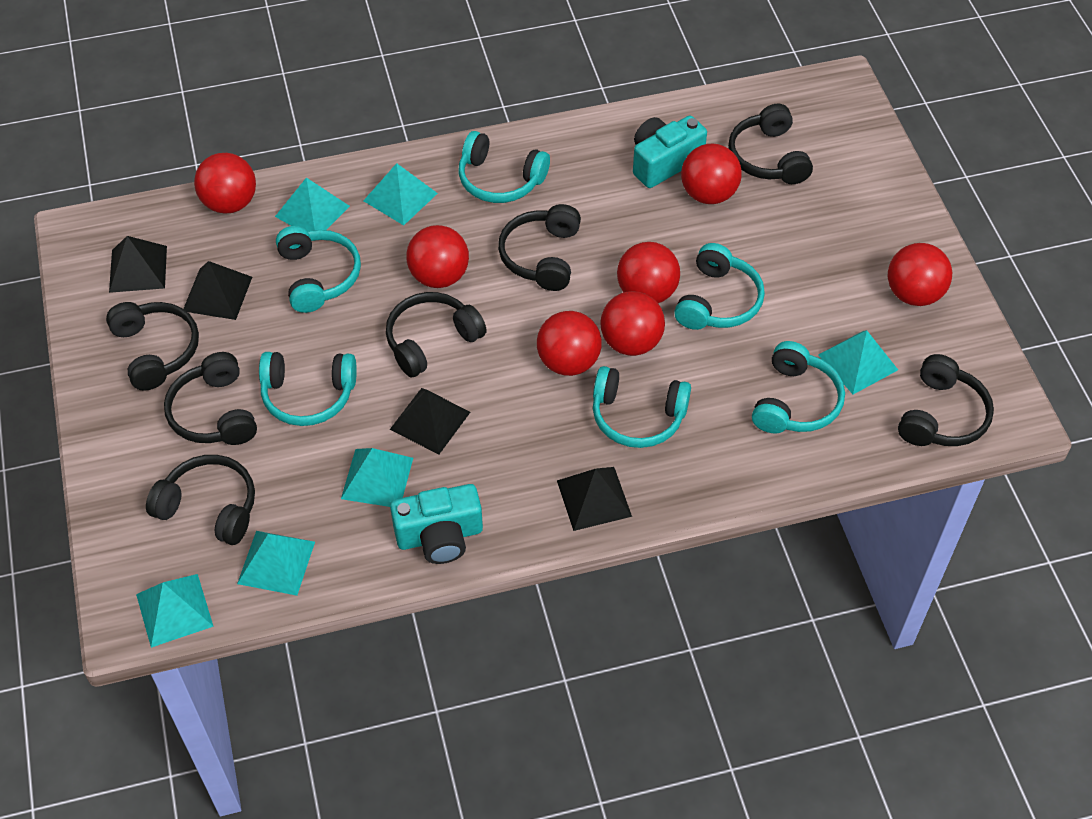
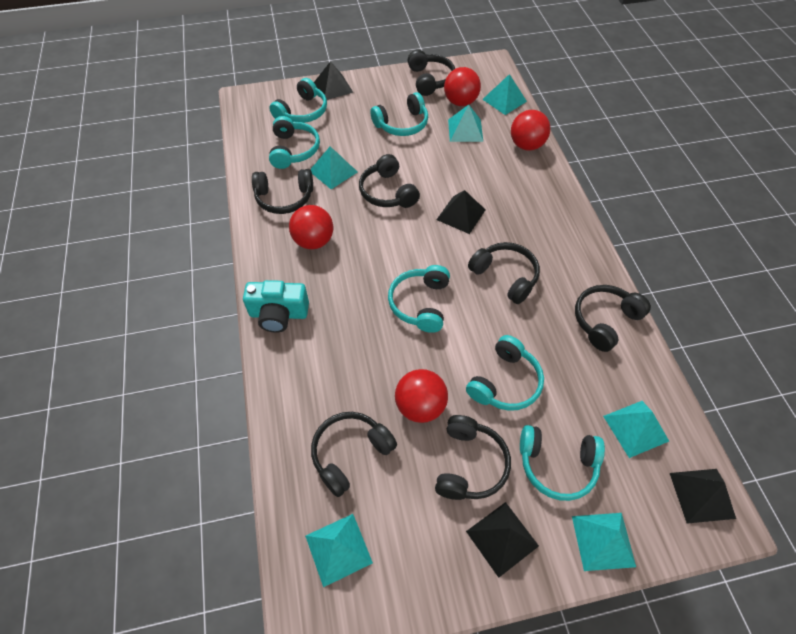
red ball: [194,153,256,214] [406,225,469,288] [537,311,602,376] [600,291,665,356] [617,242,680,303] [681,144,742,204] [888,243,952,306] = 7 -> [289,205,333,249] [395,369,448,423] [444,67,481,106] [511,110,551,151] = 4
turquoise camera: [390,484,483,564] [633,116,707,188] = 2 -> [243,280,309,333] = 1

